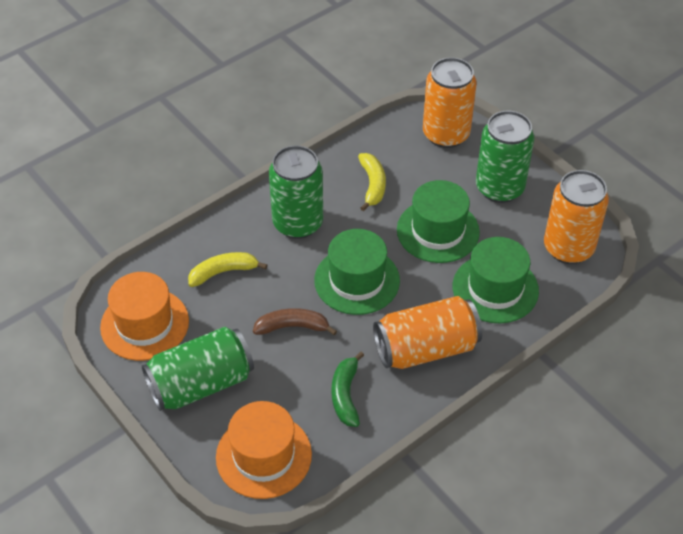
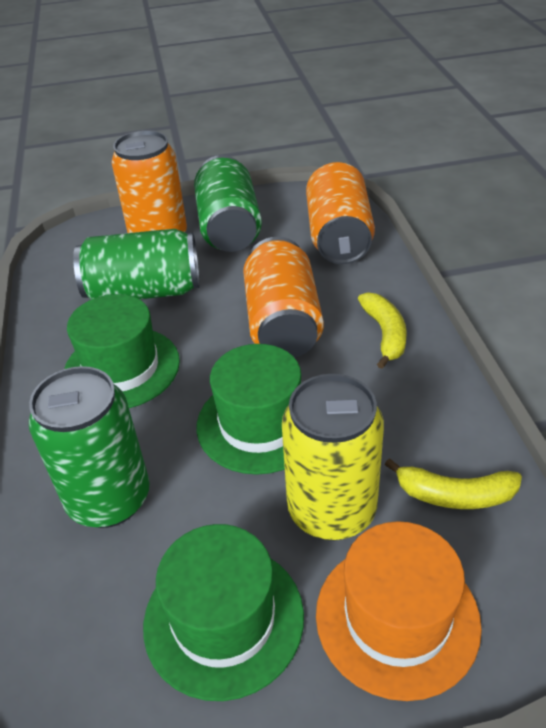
brown banana: [253,308,337,335] = 1 -> none = 0
green banana: [332,352,364,427] = 1 -> none = 0
orange hat: [100,272,189,361] [216,401,312,499] = 2 -> [316,521,482,701] = 1
yellow can: none = 0 -> [282,374,384,540] = 1

